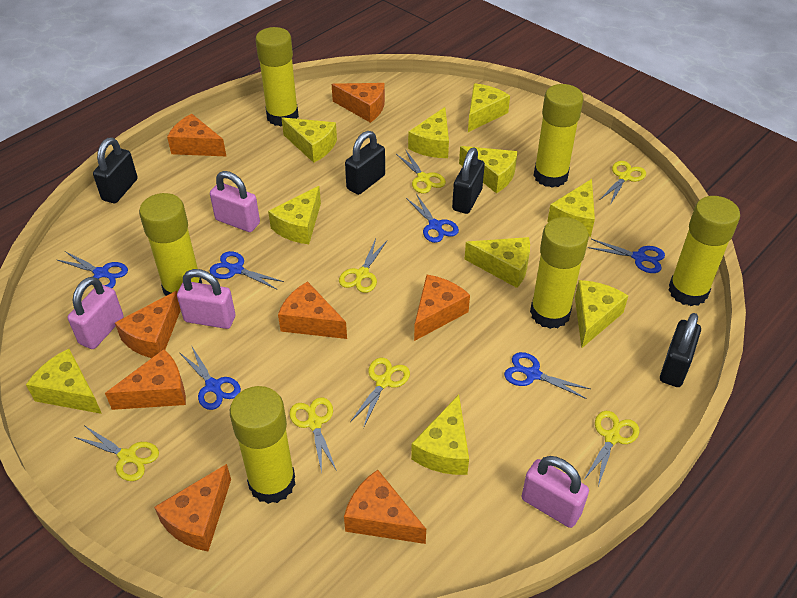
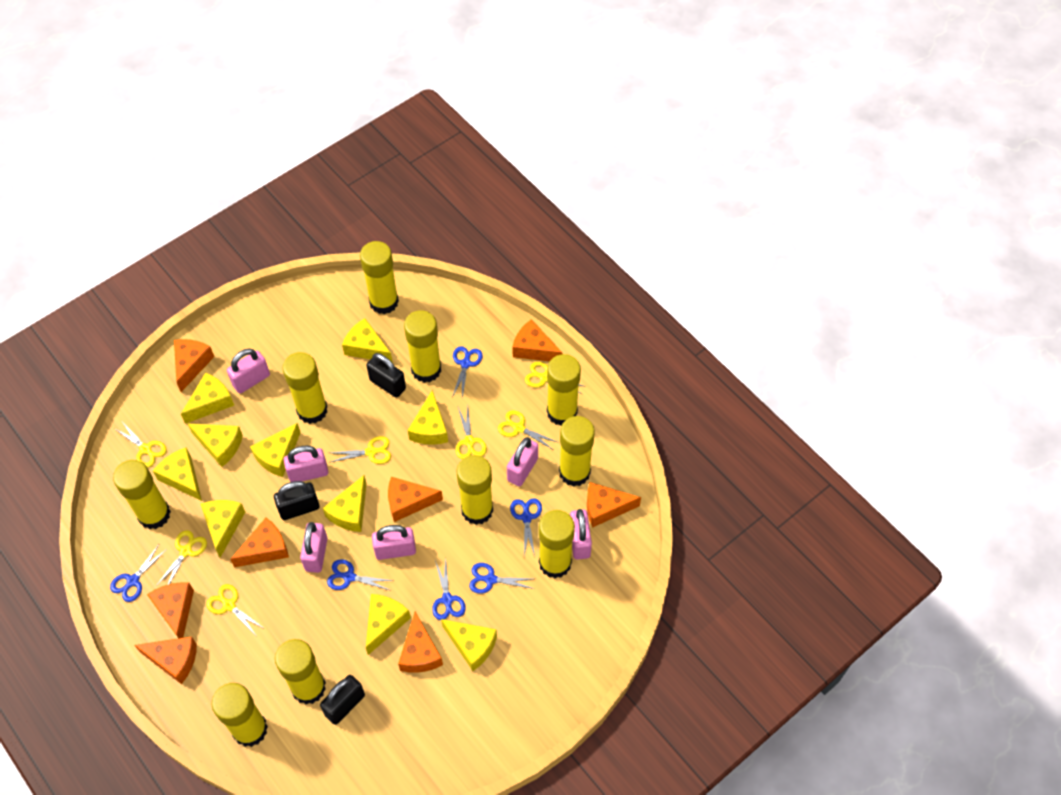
black padlock: [93,138,138,203] [345,131,385,195] [452,148,485,214] [660,313,701,387] = 4 -> [274,481,320,520] [320,675,365,725] [366,353,406,398] = 3
pink padlock: [68,277,124,349] [177,269,235,329] [210,171,260,232] [522,456,589,528] = 4 -> [227,349,270,394] [284,445,328,482] [300,522,328,573] [372,525,416,560] [507,437,538,487] [570,509,592,560] = 6
yellow glue stick: [139,193,202,296] [230,386,296,504] [255,27,299,126] [530,217,589,329] [534,84,584,188] [668,196,740,306] = 6 -> [113,460,171,529] [212,683,268,747] [275,639,326,704] [283,352,327,424] [360,241,399,314] [404,310,441,383] [457,455,493,525] [539,510,575,578] [547,354,581,426] [559,416,595,487] = 10

